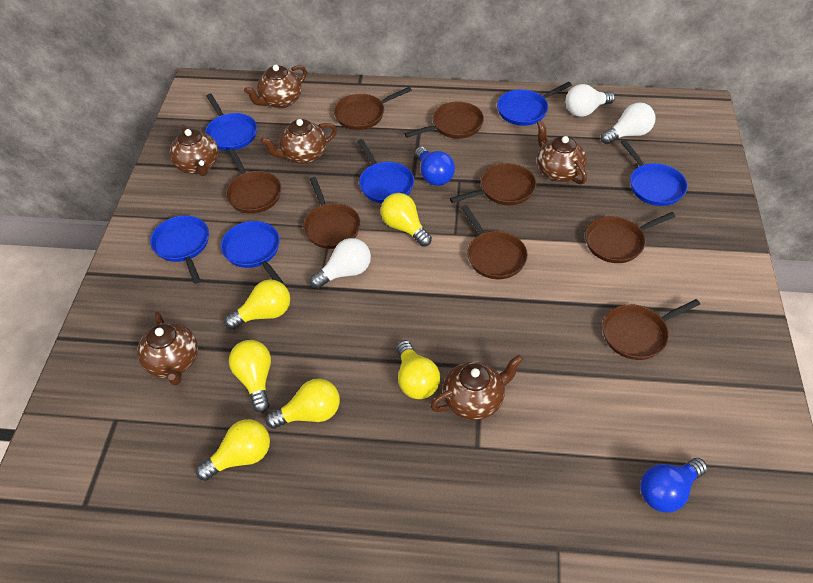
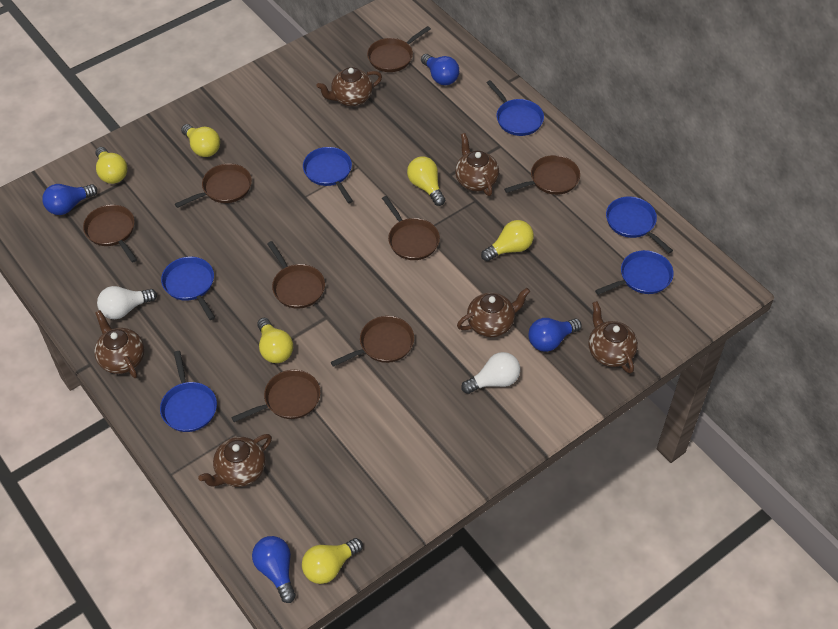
blue light bulb: [415,147,455,186] [640,458,707,513] = 2 -> [42,184,98,215] [252,536,296,603] [421,54,459,85] [529,318,582,352] = 4
white light bulb: [310,238,371,289] [566,84,615,117] [601,102,656,144] = 3 -> [97,286,157,319] [461,352,520,394] = 2

